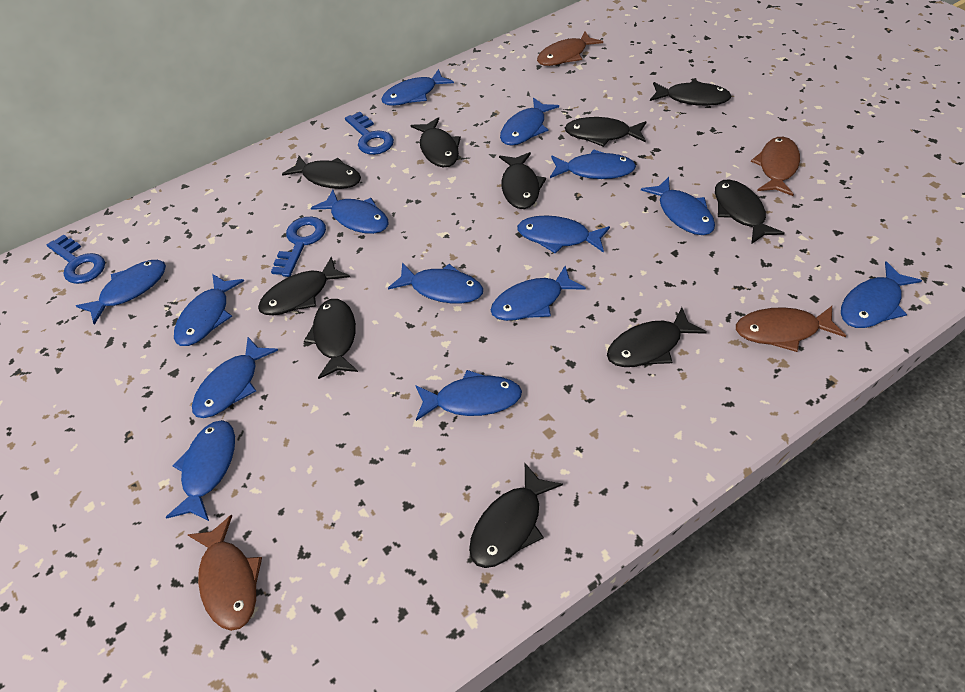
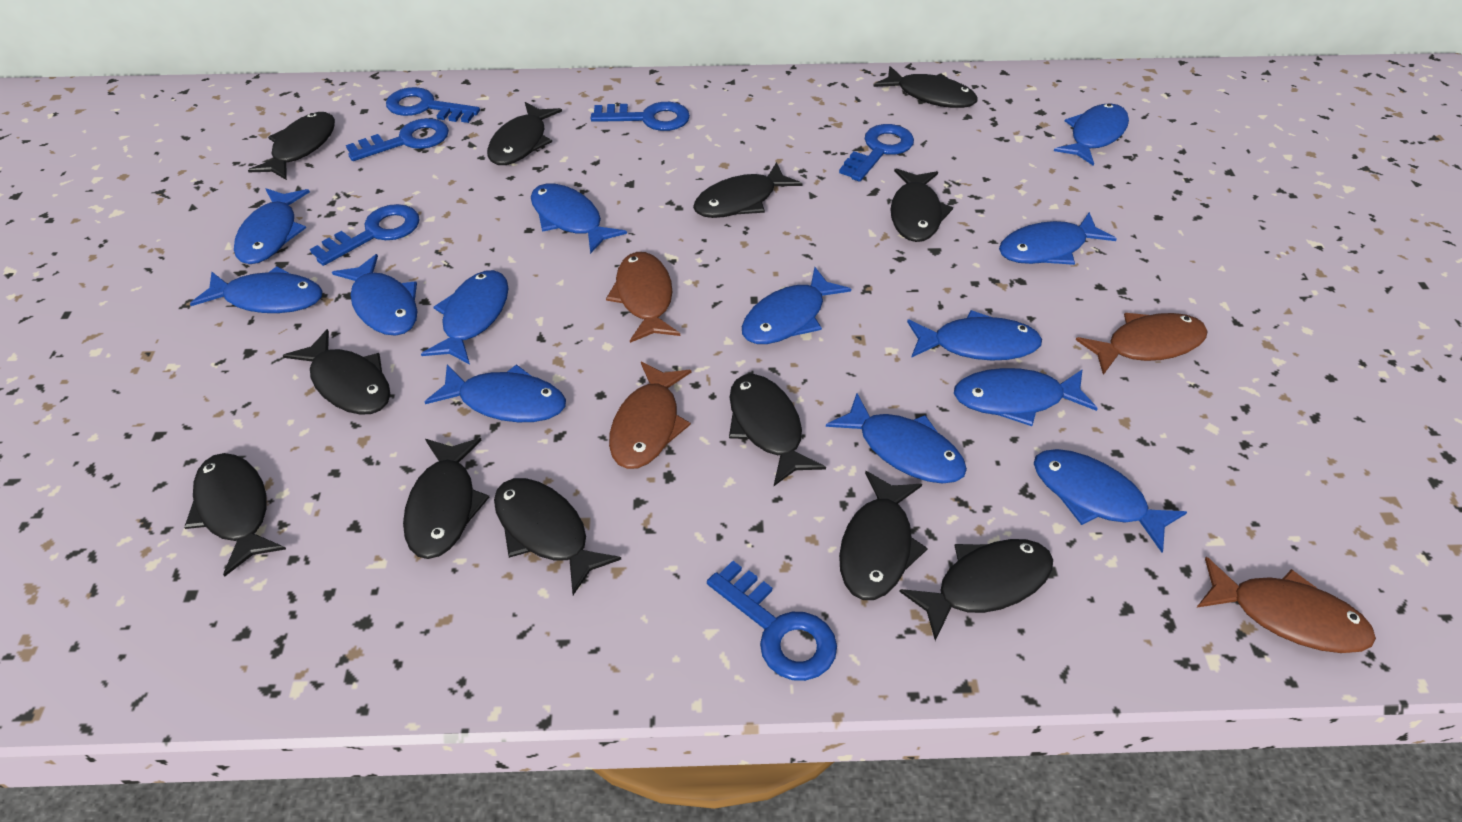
black fish: [258,257,350,315] [282,156,361,189] [304,299,358,379] [410,117,461,167] [469,463,563,568] [499,152,546,209] [565,117,647,147] [607,307,707,367] [650,80,732,106] [715,179,785,244] = 10 -> [184,453,286,576] [248,112,335,180] [283,329,390,415] [403,438,489,559] [487,102,562,165] [494,478,621,595] [693,162,803,218] [729,374,826,486] [839,471,928,600] [873,66,978,108] [890,169,953,242] [899,539,1053,641] = 12
blue fish: [76,260,166,325] [166,420,235,521] [174,274,244,346] [192,337,278,418] [311,190,388,234] [381,69,454,106] [388,263,483,304] [415,370,522,421] [491,266,586,321] [500,97,559,145] [517,215,610,254] [550,149,636,179] [641,177,715,235] [841,261,922,328] = 14 -> [190,266,323,313] [234,188,310,264] [332,254,417,336] [421,270,508,365] [425,364,566,422] [531,184,627,254] [742,267,851,344] [826,393,967,484] [907,310,1042,360] [954,368,1098,426] [999,212,1117,265] [1034,449,1187,552] [1054,103,1129,166] = 13
blue key: [47,235,105,284] [271,217,326,277] [345,112,394,155] = 3 -> [310,204,420,266] [346,118,449,161] [386,87,480,123] [591,102,690,131] [707,561,837,681] [839,124,914,182] = 6

